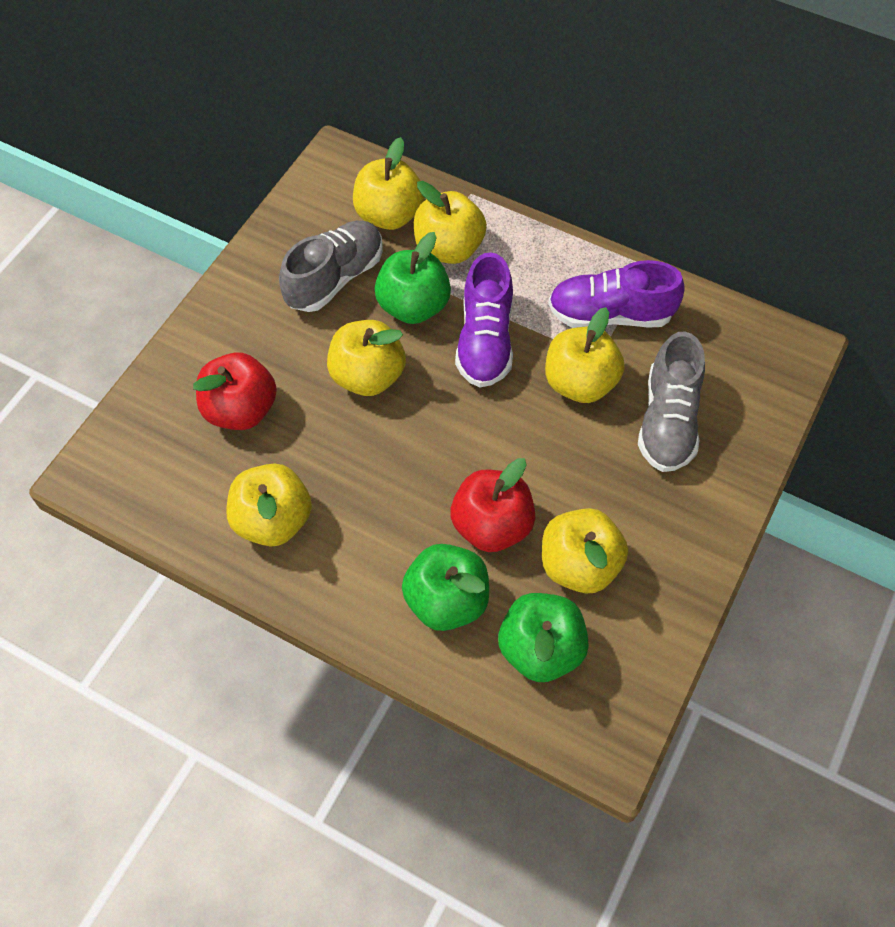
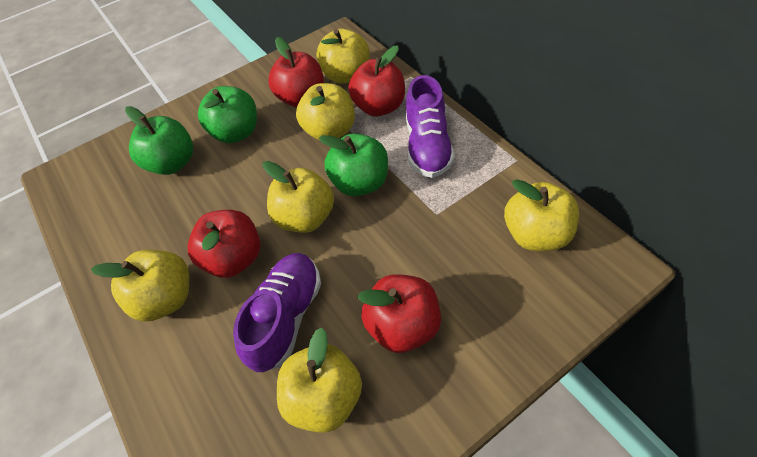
grey shoe: [279,221,383,312] [638,331,705,472] = 2 -> none = 0
red apple: [193,353,277,430] [450,458,535,552] = 2 -> [188,210,261,278] [268,37,324,107] [348,45,405,116] [357,274,441,353] = 4

